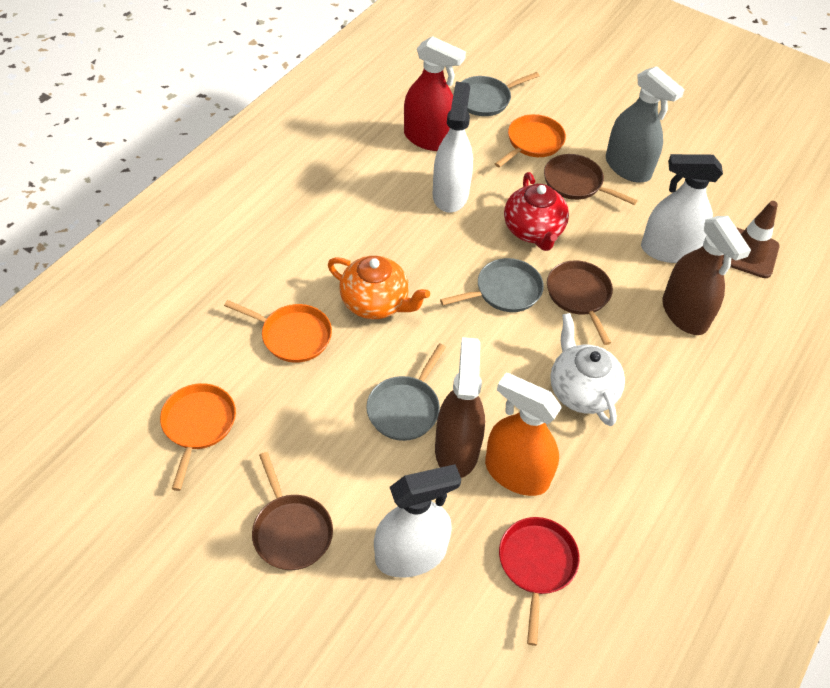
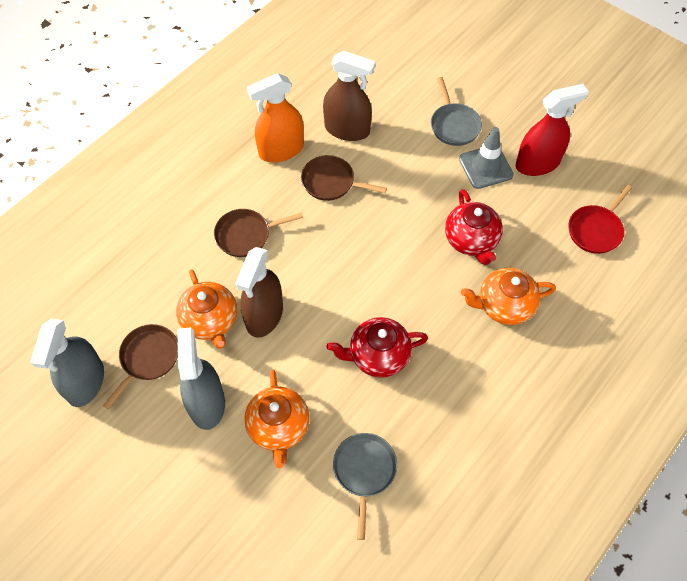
brown traffic cone: [722,201,779,278] = 1 -> none = 0
grey pan: [366,343,446,441] [440,258,544,312] [461,72,539,116] = 3 -> [333,433,397,540] [431,77,482,146] = 2
grey spray bottle: [606,66,685,183] = 1 -> [30,319,104,407] [177,327,225,430] = 2
grey traffic cone: none = 0 -> [459,127,514,189] = 1
orange pan: [160,383,236,491] [224,300,332,363] [495,114,566,168] = 3 -> none = 0
orange teapot: [328,256,430,319] = 1 -> [176,270,237,349] [244,370,309,468] [461,268,556,325] = 3
red teapot: [504,172,569,251] = 1 -> [327,317,428,378] [445,189,503,265] = 2
white spray bottle: [374,464,461,578] [432,82,473,212] [641,154,723,263] = 3 -> none = 0
white teapot: [550,313,625,426] = 1 -> none = 0

